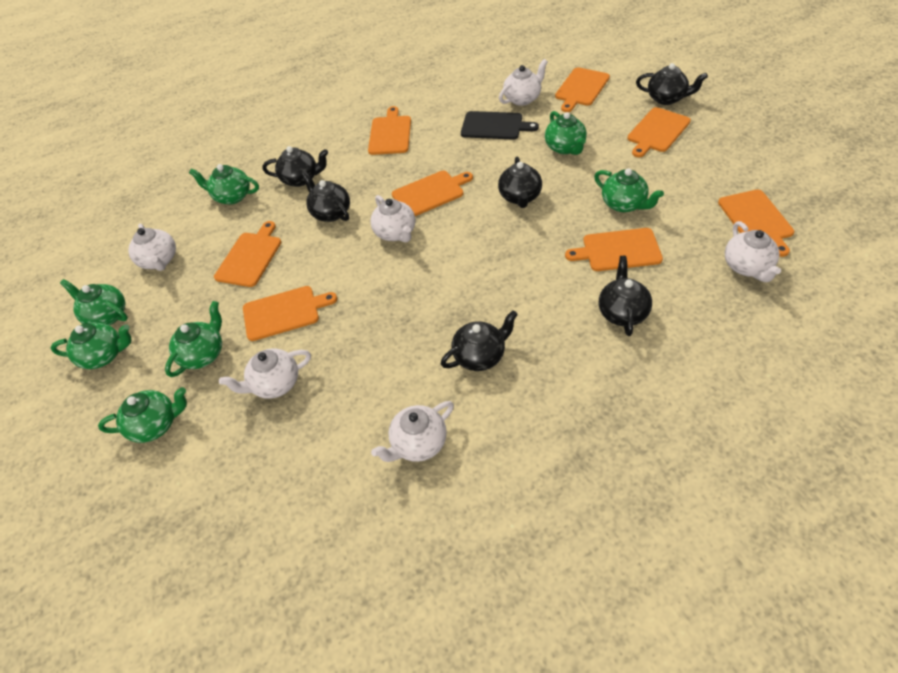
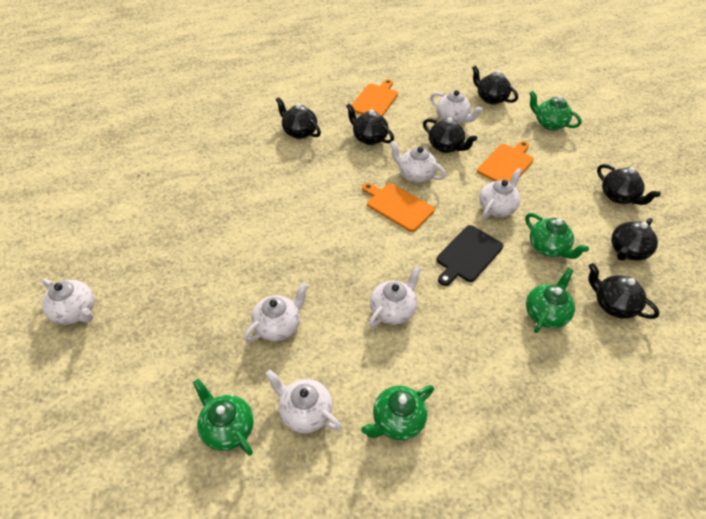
black teapot: [263,146,328,187] [302,171,350,222] [441,310,518,371] [498,156,542,208] [599,256,652,336] [636,63,708,105] = 6 -> [276,97,321,139] [346,103,394,145] [423,117,477,153] [472,66,518,105] [588,263,660,319] [597,164,661,205] [611,218,658,261] = 7
green teapot: [51,323,131,369] [60,279,128,325] [98,387,187,443] [165,301,222,377] [189,164,259,204] [545,111,587,155] [594,168,664,212] = 7 -> [193,379,254,456] [361,385,434,440] [525,213,589,259] [526,268,575,333] [529,91,582,130] = 5
orange cutting board: [214,221,281,287] [243,286,337,341] [368,106,411,155] [392,171,473,216] [555,67,610,112] [565,228,663,271] [628,107,691,157] [718,189,794,257] = 8 -> [352,79,398,117] [362,183,435,232] [477,141,534,181] = 3
white teapot: [128,224,176,271] [219,348,311,399] [370,195,415,242] [371,401,454,462] [499,59,548,106] [725,221,781,282] = 6 -> [42,278,94,325] [243,283,308,342] [266,370,342,433] [369,266,421,328] [390,141,446,183] [430,90,483,124] [479,168,522,218] = 7

